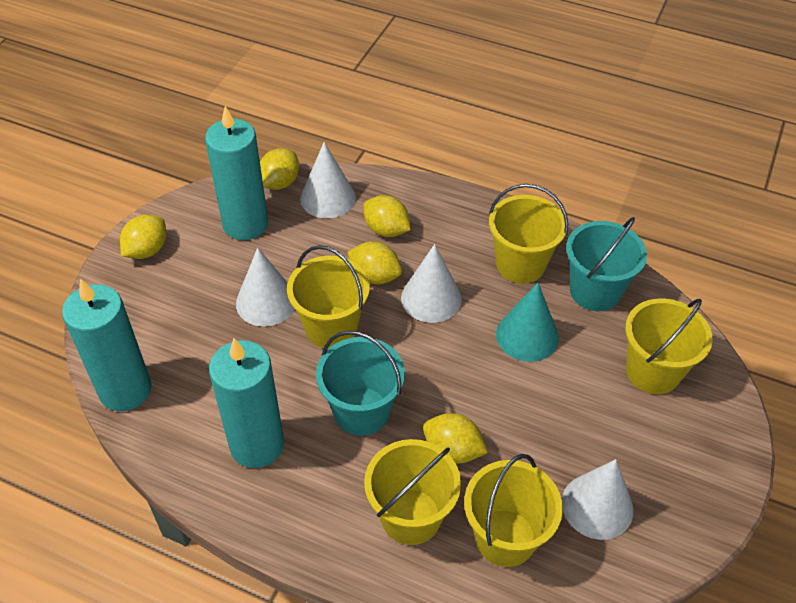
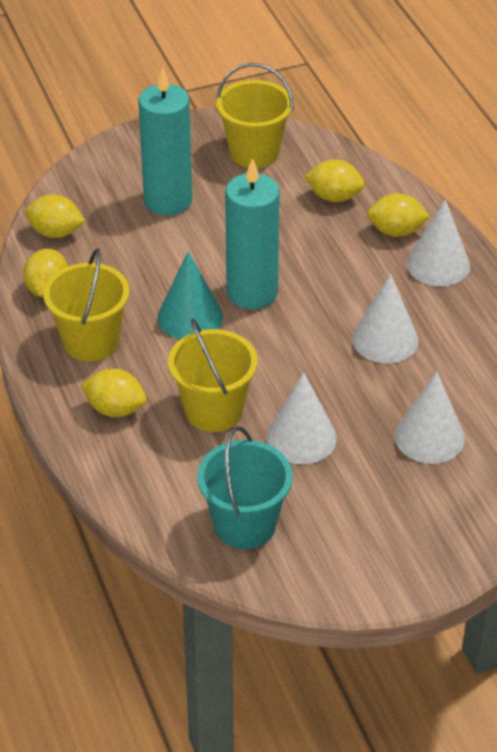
turquoise bucket: [316,331,405,436] [566,217,647,311] = 2 -> [197,426,293,549] = 1
turquoise candle: [62,279,151,411] [205,106,268,240] [209,338,284,468] = 3 -> [138,67,192,216] [225,158,280,310] = 2
yellow bucket: [287,245,370,348] [364,439,461,545] [464,454,563,567] [489,184,569,283] [625,298,713,394] = 5 -> [43,248,129,362] [168,319,258,432] [216,63,293,168] = 3

